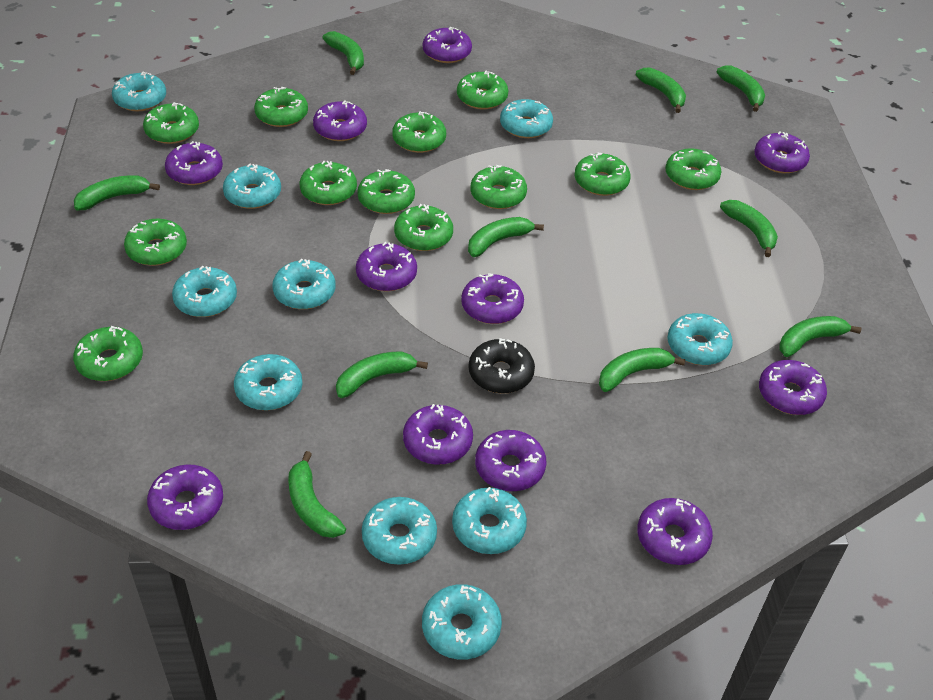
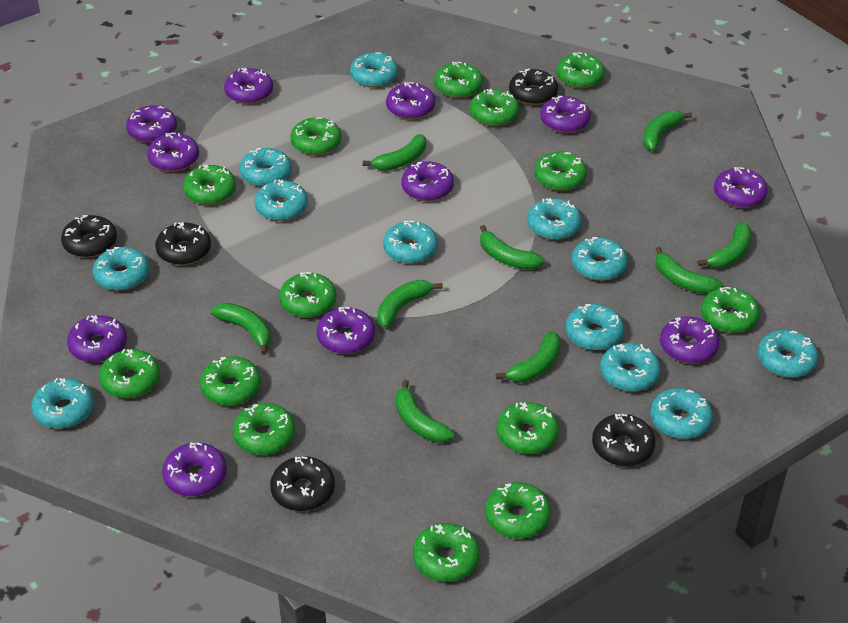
black donut: [469,338,535,394] = 1 -> [61,215,117,258] [155,222,211,265] [270,456,335,511] [509,69,558,105] [592,414,655,466] = 5
green banana: [74,175,160,210] [288,451,346,538] [323,31,364,75] [336,351,428,398] [468,217,544,257] [599,348,685,392] [636,67,686,113] [717,66,765,112] [720,200,778,257] [779,316,861,357] = 10 -> [211,303,271,355] [363,134,426,171] [377,280,443,328] [395,380,454,443] [480,225,545,270] [496,331,561,383] [643,110,692,151] [656,247,723,294] [697,222,751,268] = 9
green donut: [73,326,143,381] [124,219,187,266] [143,102,199,144] [254,87,308,127] [299,161,357,205] [357,169,415,214] [392,111,446,153] [394,204,453,251] [457,71,508,110] [471,165,527,209] [574,153,631,196] [665,148,721,190] = 12 -> [99,349,160,398] [183,165,236,205] [200,356,261,406] [233,403,295,455] [279,272,337,318] [291,117,341,155] [413,523,480,582] [434,62,483,98] [470,89,519,126] [485,482,551,539] [496,402,559,454] [534,151,587,191] [556,52,605,88] [701,287,760,333] = 14
turquoise donut: [112,72,166,111] [172,266,237,317] [223,164,281,209] [234,354,303,410] [272,259,336,309] [362,497,437,565] [422,584,502,660] [452,487,527,554] [500,99,553,138] [667,313,733,365] = 10 -> [31,378,94,429] [93,247,150,291] [239,148,292,187] [254,180,308,221] [350,52,398,88] [383,221,438,264] [527,198,582,240] [566,304,624,350] [572,237,628,281] [600,343,660,392] [650,388,713,439] [758,330,818,378] = 12

